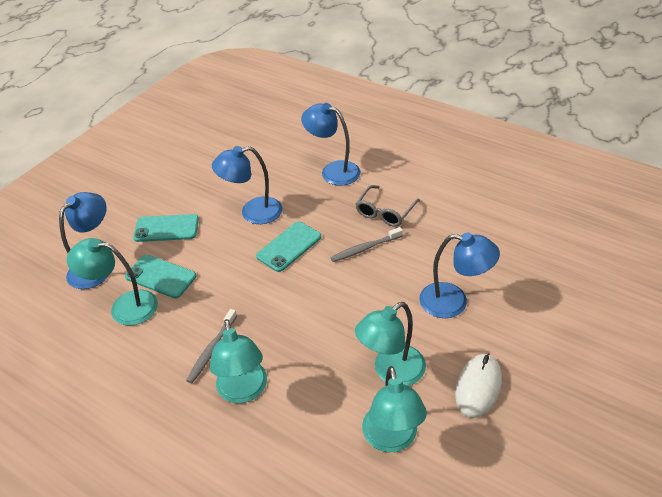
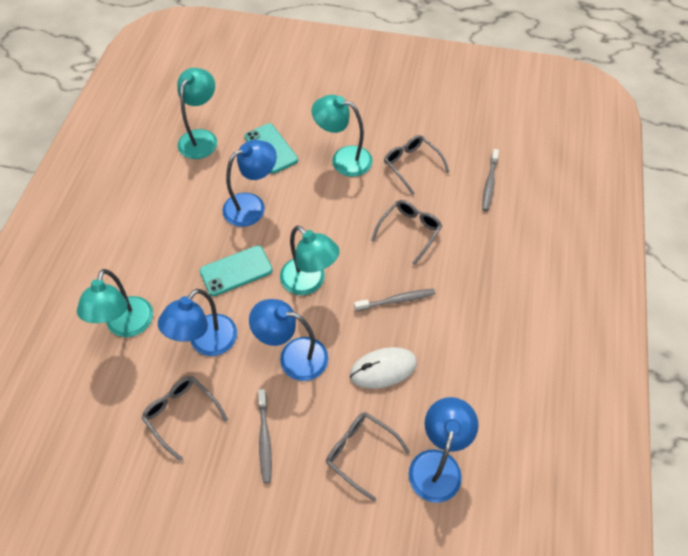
grey glasses: [356,185,420,227] = 1 -> [142,376,228,461] [326,412,410,501] [371,200,442,265] [384,135,449,195] = 4
grey toothbrush: [186,309,237,383] [330,227,403,262] = 2 -> [258,389,272,483] [354,289,436,311] [482,149,499,211] = 3
turquoise phone: [125,255,196,298] [133,214,199,242] [256,222,321,272] = 3 -> [200,245,273,296] [244,123,298,174] = 2

